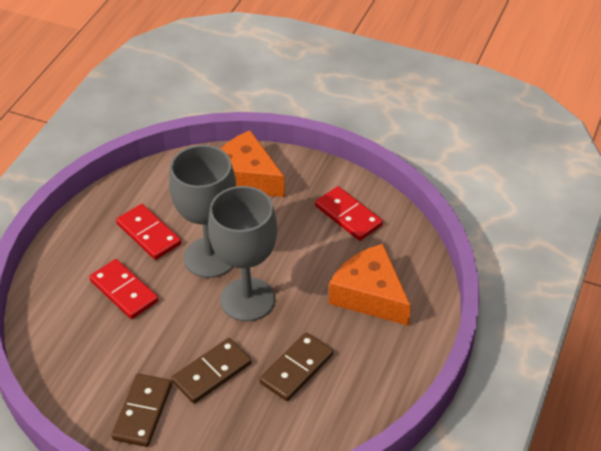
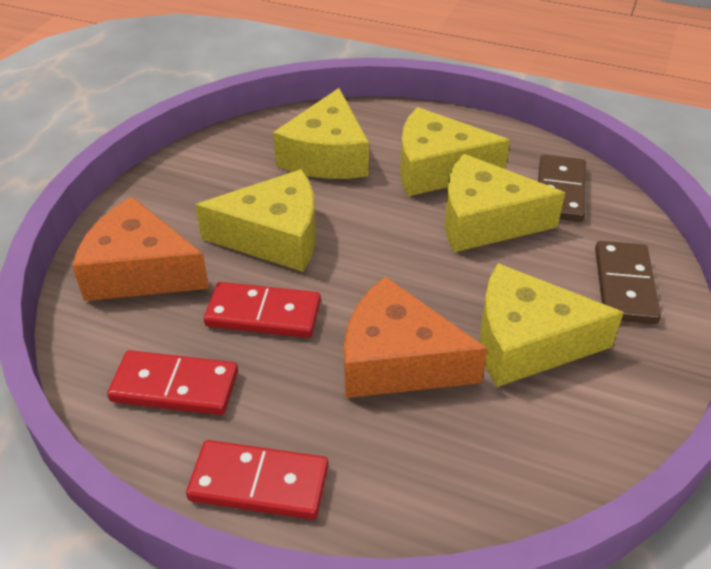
brown domino: [111,374,172,447] [171,338,252,403] [259,332,333,401] = 3 -> [538,154,586,222] [595,241,661,324] = 2
grey goblet: [169,145,236,278] [208,186,277,322] = 2 -> none = 0
yellow cheese: none = 0 -> [195,169,316,272] [273,88,369,179] [400,107,510,196] [445,154,565,252] [480,263,624,387] = 5

